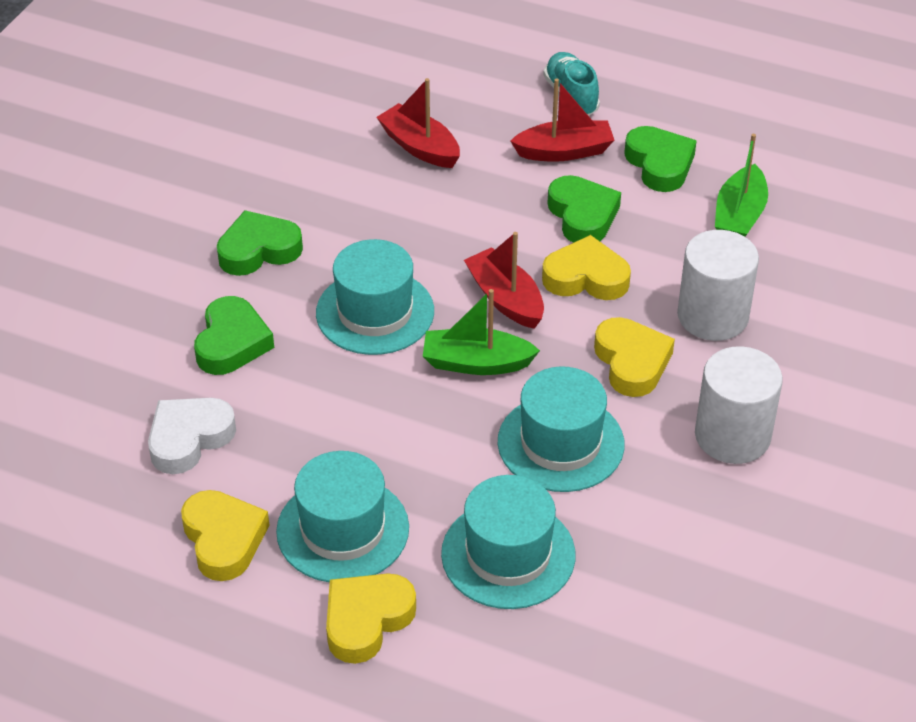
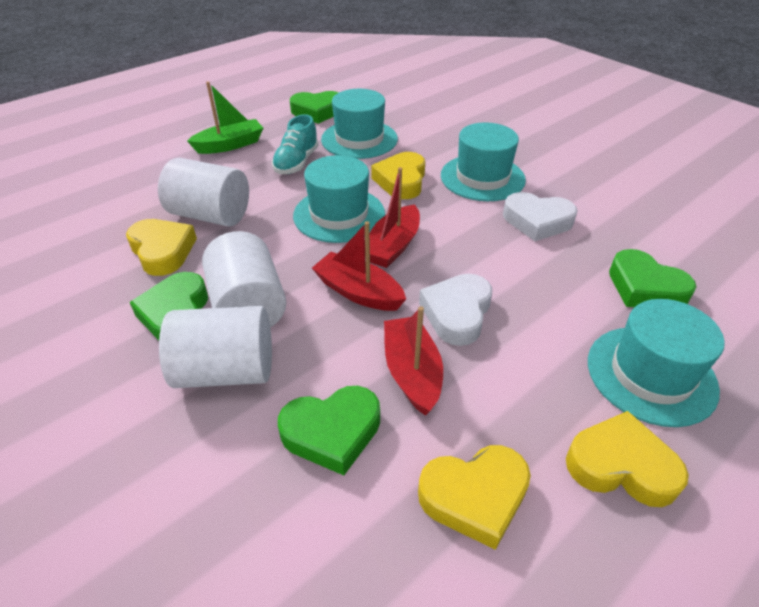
green boat: [423,289,540,375] [715,134,768,237] = 2 -> [187,81,263,154] = 1
white cylinder: [677,230,759,341] [695,346,783,464] = 2 -> [158,158,249,227] [159,306,272,388] [202,231,286,328] = 3
white heart: [148,398,236,474] = 1 -> [419,274,492,346] [503,192,577,241] = 2

